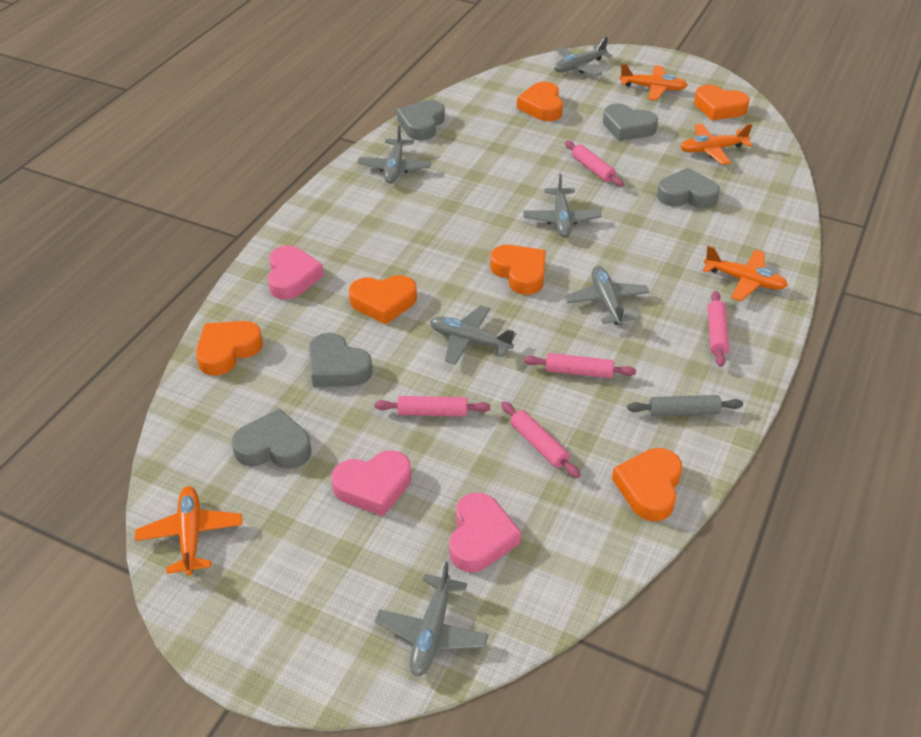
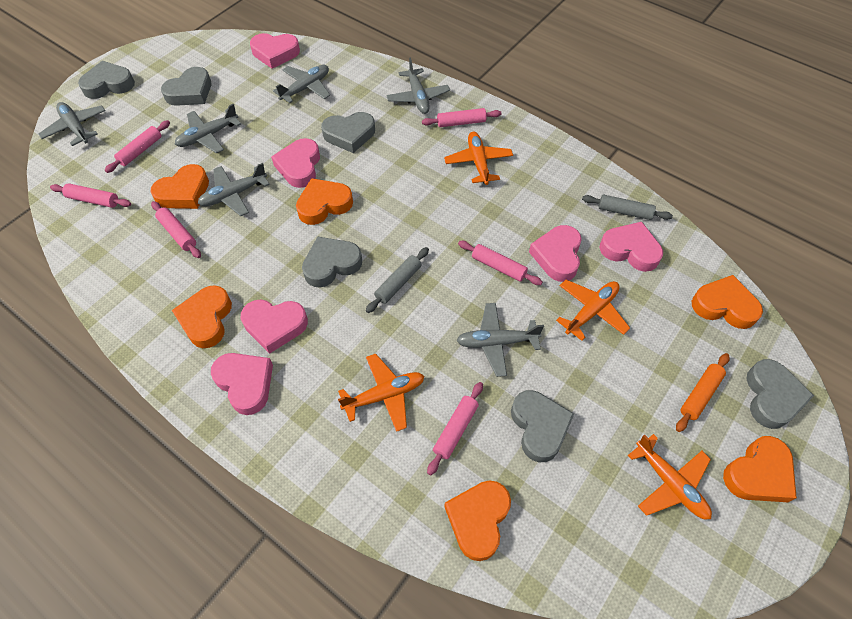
grey heart: [232,408,311,469] [309,333,373,387] [397,100,445,140] [603,104,658,141] [657,168,720,208] = 5 -> [78,61,135,99] [161,67,211,106] [302,237,362,288] [321,112,375,153] [511,390,574,462] [746,359,814,429] = 6
grey rolling pin: [627,395,743,416] = 1 -> [366,247,429,313] [582,195,673,220] = 2
orange rolling pin: none = 0 -> [676,353,730,432] = 1
pink heart: [268,245,324,300] [332,450,411,516] [449,493,521,572] = 3 -> [211,353,273,415] [241,299,308,354] [250,33,300,69] [271,138,320,188] [529,225,582,282] [600,222,663,272] = 6
pink rolling pin: [375,396,491,416] [501,401,581,478] [524,353,636,379] [565,141,624,187] [708,291,729,367] = 5 -> [50,183,131,208] [105,120,170,173] [151,201,201,258] [422,108,502,127] [427,382,483,475] [458,241,543,285] = 6

